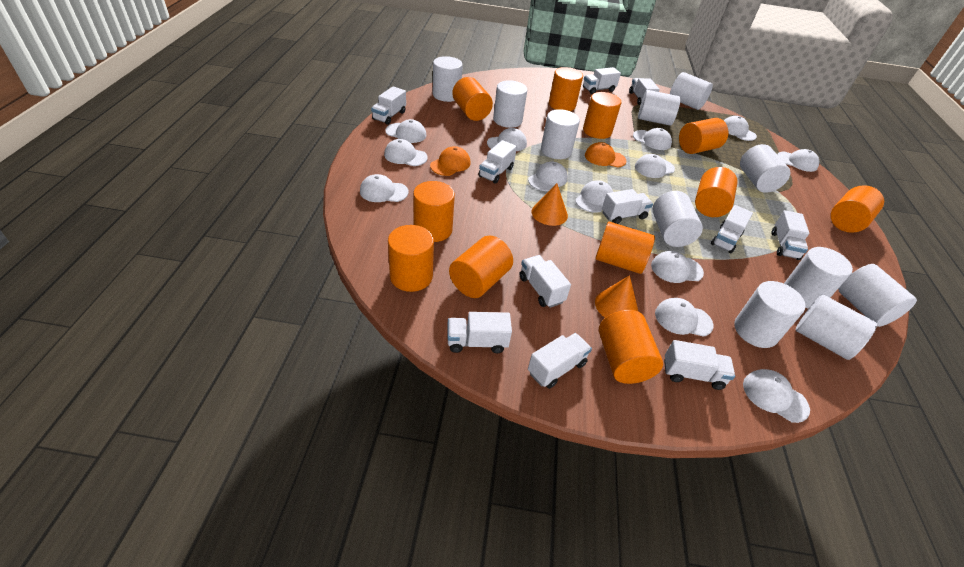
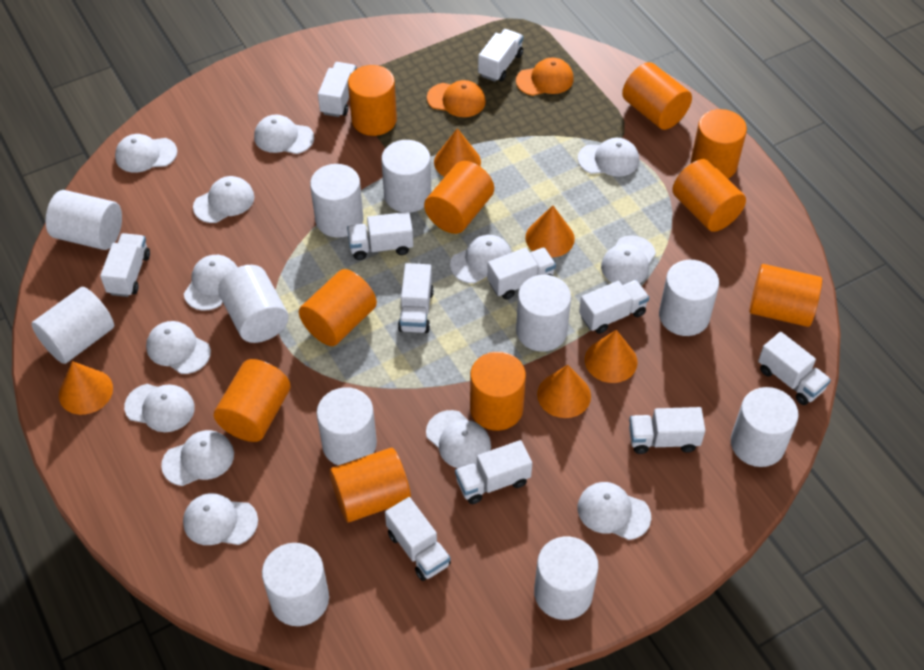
orange cone: [532,183,568,226] [595,275,638,318] = 2 -> [59,361,113,415] [434,128,481,177] [525,205,575,258] [537,365,591,418] [585,330,637,383] = 5
orange cylinder: [388,225,434,292] [413,181,455,242] [449,235,513,298] [452,77,493,121] [549,67,583,111] [583,92,621,139] [595,222,655,274] [599,310,663,384] [679,118,729,154] [695,167,738,217] [831,185,884,233] = 11 -> [214,359,291,442] [299,269,377,346] [329,448,411,522] [348,65,397,136] [424,161,494,234] [470,352,526,431] [622,62,692,130] [672,159,746,232] [691,109,747,179] [749,264,822,327] = 10

